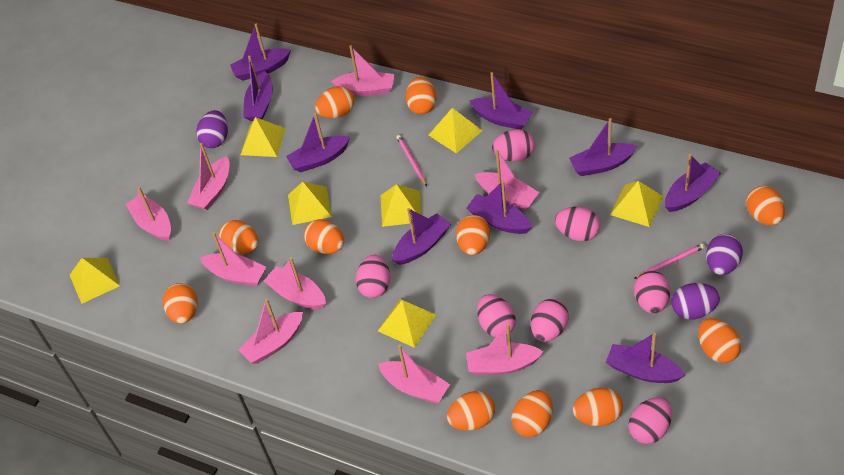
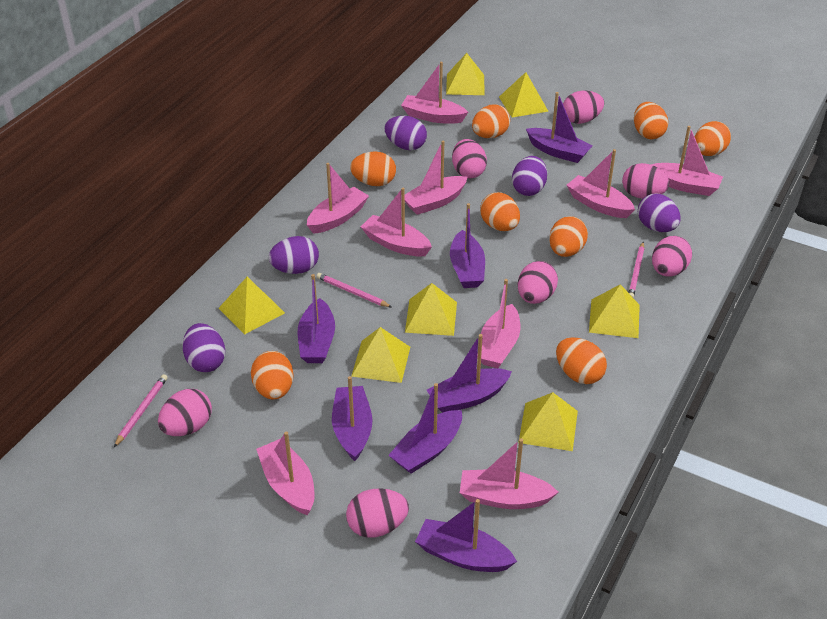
orange egg: [163,283,198,324] [219,220,259,254] [304,219,344,254] [315,86,354,118] [406,77,436,115] [447,391,495,430] [456,215,490,255] [512,390,553,437] [573,388,623,426] [698,318,741,363] [746,186,785,225] = 11 -> [251,351,293,399] [350,151,396,186] [472,104,510,138] [480,192,520,231] [549,216,588,257] [556,337,607,384] [634,102,668,139] [695,121,731,156] = 8
pink pencil: [396,135,427,186] [634,243,705,279] = 2 -> [114,374,168,447] [316,273,391,307] [628,242,644,298] = 3
purple boat: [230,24,291,81] [243,56,273,121] [286,113,350,172] [392,208,451,265] [466,181,532,234] [469,72,533,129] [569,118,637,176] [606,333,686,383] [665,154,721,212] = 9 -> [298,274,335,363] [332,376,373,461] [388,383,462,474] [415,499,517,572] [427,334,512,413] [450,203,485,288] [526,92,593,163] = 7
purple egg: [196,110,228,148] [671,283,720,320] [706,234,743,275] = 3 -> [183,323,225,372] [269,236,319,274] [384,116,427,150] [512,156,547,196] [638,194,680,232] = 5

